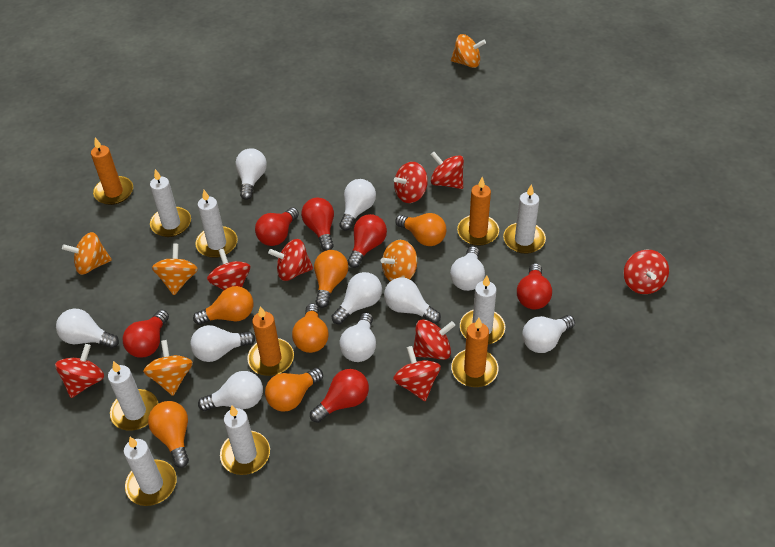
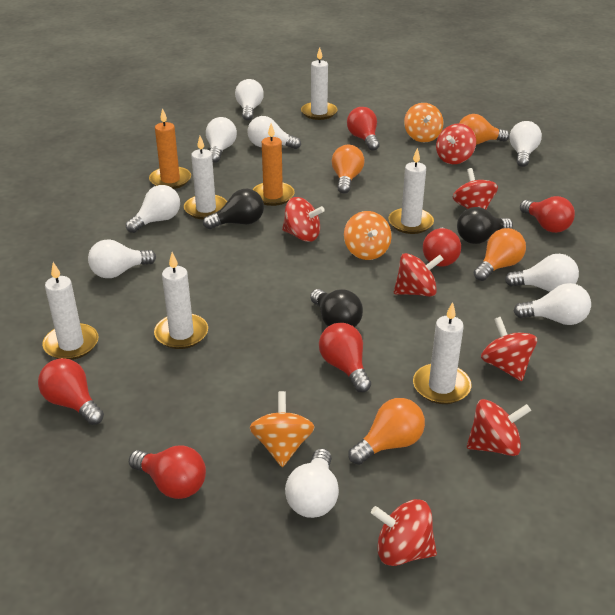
black light bulb: none = 0 -> [203,189,264,229] [310,289,363,327] [457,207,513,244] = 3
orange candle: [91,138,133,205] [247,306,294,376] [451,318,499,387] [457,177,499,246] = 4 -> [149,108,191,189] [252,123,295,206] = 2
orange light bulb: [148,401,189,468] [193,286,253,325] [265,368,323,412] [292,303,329,353] [314,250,348,308] [395,213,446,246] = 6 -> [332,145,365,194] [348,398,425,465] [459,114,510,145] [474,228,526,281] = 4
orange spinning top: [62,232,112,275] [143,340,193,396] [152,244,198,295] [381,240,417,281] [451,34,486,68] = 5 -> [250,391,315,467] [344,211,392,260] [404,103,444,142] = 3
red spinning top: [55,344,104,398] [207,249,250,290] [268,239,313,281] [393,346,441,401] [394,162,428,203] [413,319,455,360] [430,152,464,189] [624,250,669,294] = 8 -> [282,197,325,242] [371,499,437,566] [394,253,444,297] [436,123,476,164] [453,168,498,209] [467,399,531,456] [481,317,537,381] = 7
white candle: [108,361,158,431] [124,437,177,506] [150,169,191,237] [195,190,238,258] [220,406,270,475] [460,276,505,344] [503,184,546,254] = 7 -> [42,262,98,360] [154,252,208,349] [184,136,227,219] [301,47,337,120] [389,148,434,234] [413,302,471,404] = 6
white light bulb: [56,308,119,348] [190,325,256,362] [198,371,263,411] [235,148,267,200] [332,272,382,324] [339,179,376,231] [339,312,376,362] [384,277,441,323] [450,246,485,291] [522,315,575,353] = 10 -> [88,239,156,278] [126,185,180,233] [206,117,237,163] [235,79,264,121] [247,116,301,149] [285,448,339,518] [505,254,579,292] [509,121,542,167] [513,283,591,325] = 9

